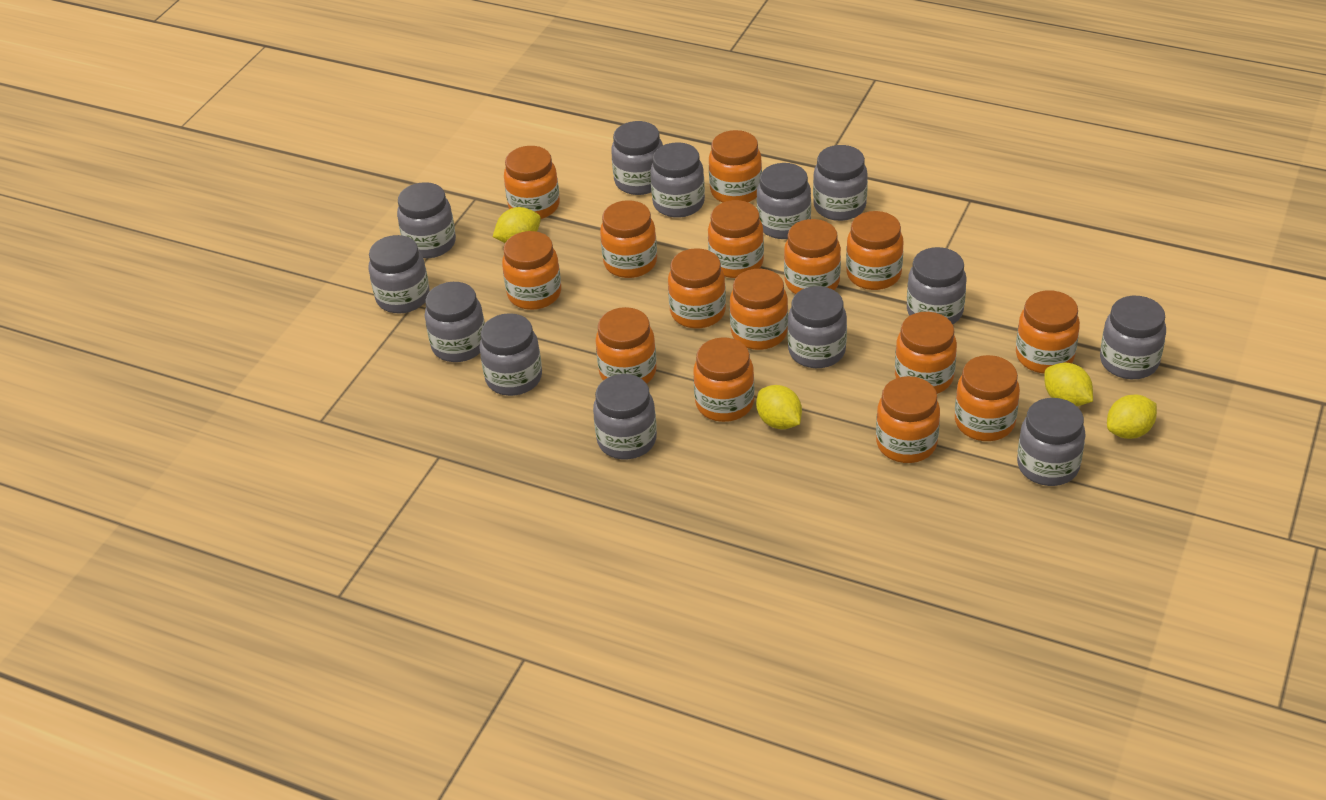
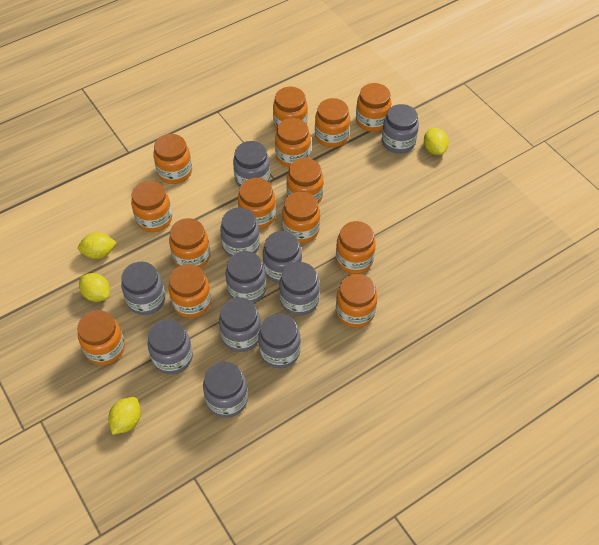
grey jar: [369,235,429,313] [397,182,456,258] [425,282,485,362] [479,313,542,396] [593,374,657,459] [611,121,663,195] [650,142,705,218] [757,163,811,239] [788,286,847,368] [813,145,868,221] [907,247,966,324] [1017,398,1086,486] [1100,296,1166,379] = 13 -> [121,262,165,315] [147,319,193,374] [203,362,248,418] [219,297,261,352] [220,207,260,257] [226,251,266,303] [233,141,270,187] [258,313,301,368] [263,231,302,283] [279,262,320,316] [382,104,419,154] = 11
orange jar: [502,231,561,310] [504,146,560,219] [595,307,657,384] [600,200,657,278] [668,248,726,328] [693,337,755,422] [708,200,764,278] [709,130,762,203] [730,269,788,350] [784,219,841,294] [846,211,903,290] [876,376,940,463] [895,312,957,394] [955,355,1020,441] [1016,290,1080,374] = 15 -> [77,310,125,365] [131,181,172,232] [153,134,192,184] [168,264,211,318] [169,218,210,268] [238,178,276,229] [273,87,308,130] [275,118,311,167] [282,191,320,243] [287,158,323,204] [315,98,350,147] [336,221,376,274] [336,274,377,328] [356,83,391,132] = 14

